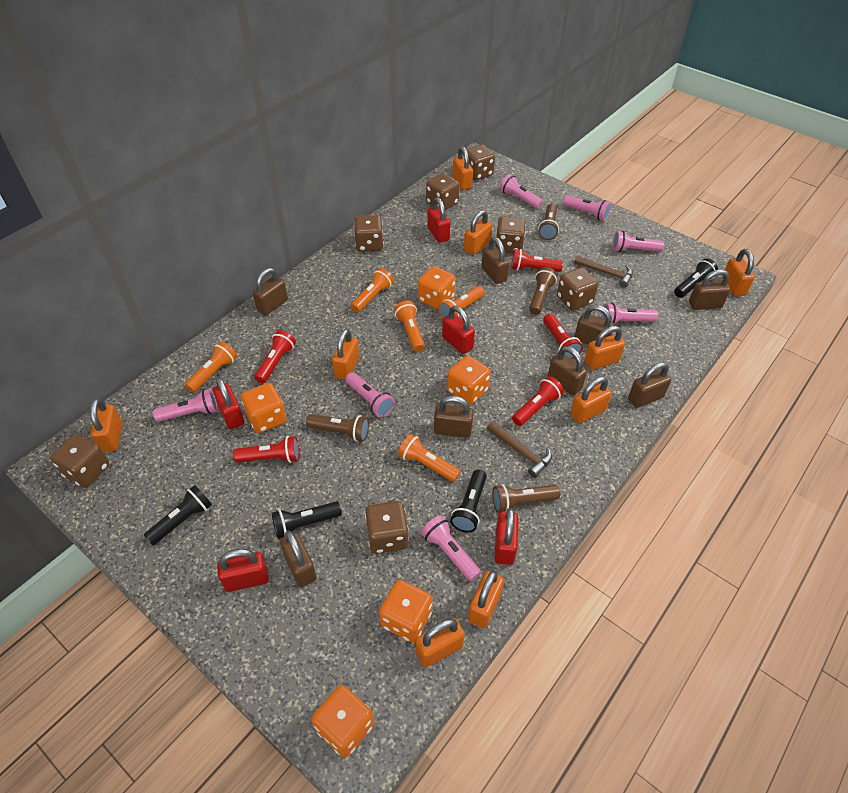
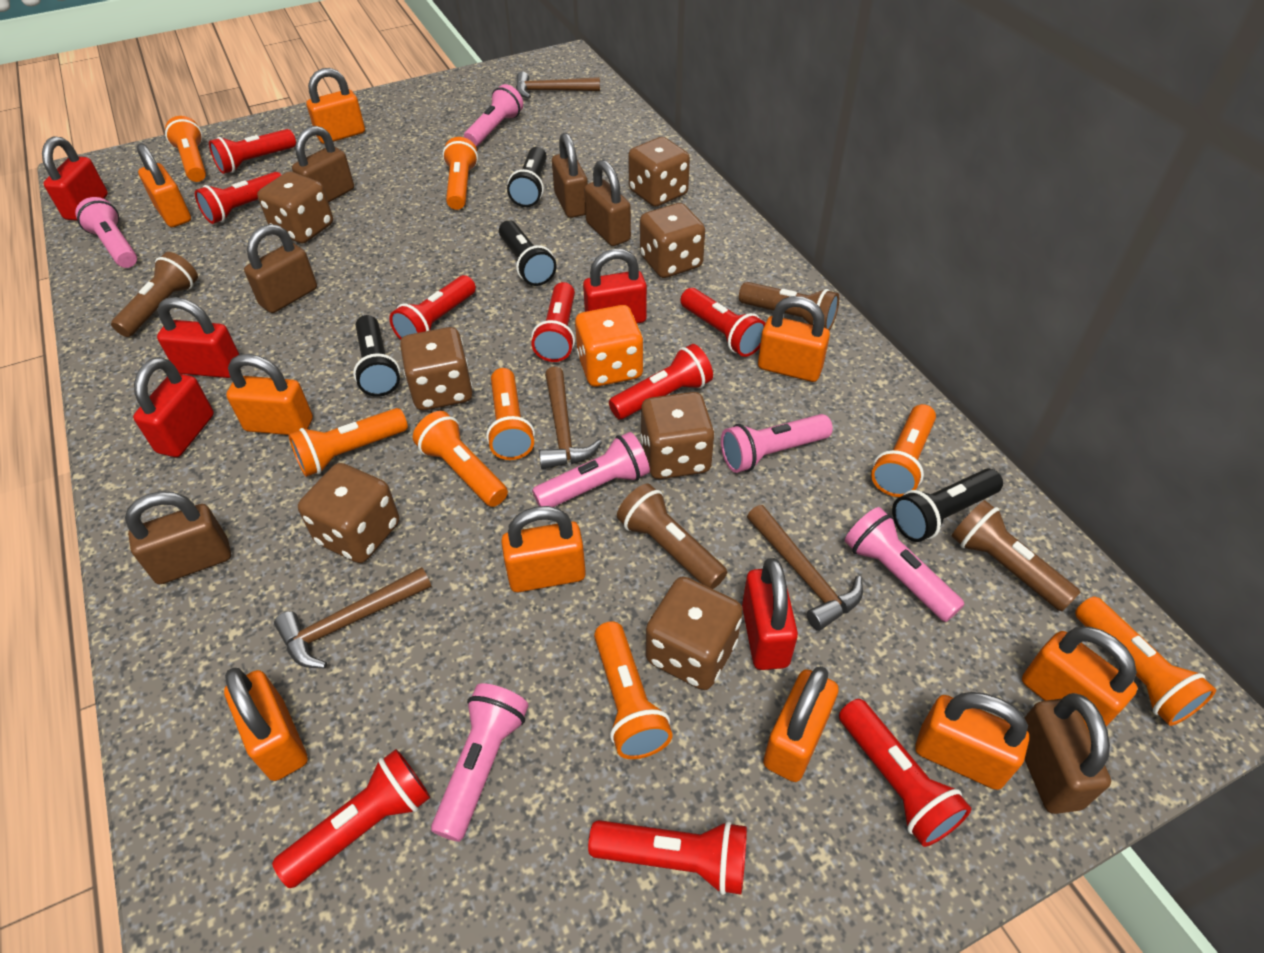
brown hammer: [487,421,552,478] [574,255,633,288] = 2 -> [274,567,431,668] [516,71,600,98] [539,366,602,469] [747,505,863,631] = 4
brown padlock: [253,268,288,315] [280,531,317,587] [434,396,474,438] [481,237,509,284] [548,346,587,395] [574,305,614,345] [628,362,671,408] [689,269,731,310] = 8 -> [125,491,231,584] [244,224,317,313] [292,126,354,203] [552,133,588,218] [584,160,631,246] [1024,693,1111,814] = 6
orange dice: [241,383,286,433] [311,685,374,757] [379,580,432,643] [418,266,456,310] [447,355,491,405] = 5 -> [575,305,643,387] = 1
orange flashlight: [185,341,237,393] [351,268,394,313] [394,301,425,352] [398,434,461,482] [439,286,485,318] = 5 -> [165,116,206,182] [289,408,408,477] [413,411,508,507] [443,137,478,210] [486,368,535,460] [594,621,673,759] [871,404,936,497] [1075,596,1216,726] = 8
pink flashlight: [153,389,218,422] [345,372,395,417] [421,515,481,581] [500,174,543,209] [563,195,611,221] [601,303,658,324] [612,231,664,252] = 7 -> [75,197,137,268] [431,683,528,842] [464,84,523,147] [532,432,650,507] [721,414,833,473] [845,507,965,622] = 6
red flashlight: [233,436,299,463] [254,330,296,383] [511,249,563,272] [512,376,564,426] [543,314,583,359] = 5 -> [195,172,281,224] [209,129,296,174] [272,749,430,888] [389,275,476,340] [531,282,575,362] [588,820,747,895] [609,344,713,419] [680,288,766,357] [839,699,971,847] = 9

